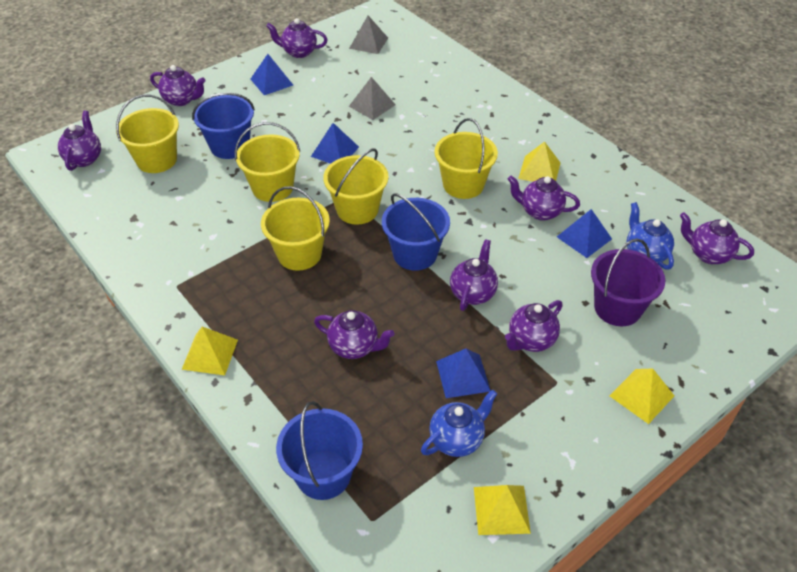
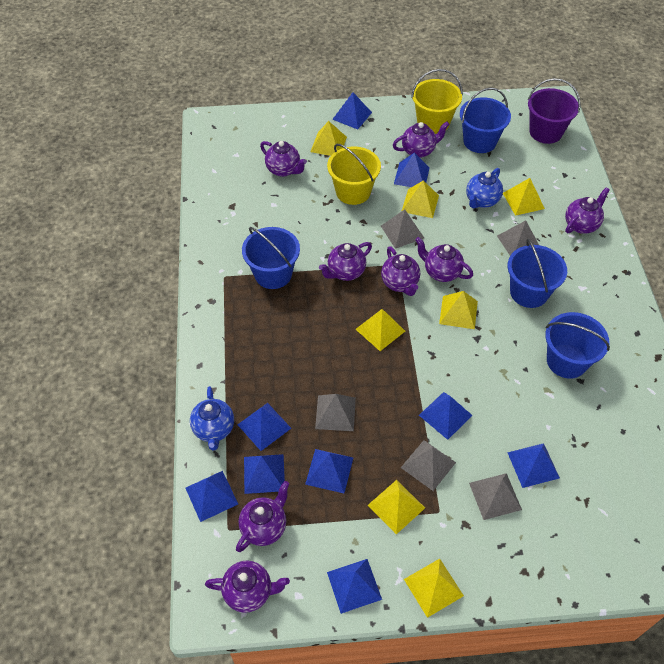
blue bucket: [192,93,255,159] [276,401,363,500] [382,193,450,270] = 3 -> [242,227,300,289] [460,88,511,153] [508,239,567,308] [545,312,610,379] = 4
blue pyramid: [251,54,293,95] [311,123,359,164] [436,349,491,398] [557,209,612,258] = 4 -> [186,471,238,522] [237,403,291,451] [244,454,285,494] [305,449,353,493] [327,559,382,614] [332,92,372,130] [394,152,430,187] [419,392,473,440] [507,443,560,488] = 9
grey pyramid: [349,15,388,54] [349,77,396,120] = 2 -> [315,394,356,431] [381,209,424,249] [401,440,456,491] [469,473,522,520] [497,220,539,256] = 5
yellow bucket: [116,94,179,173] [235,122,300,202] [261,186,330,270] [323,149,388,225] [435,118,498,199] = 5 -> [327,144,381,205] [411,69,463,134] = 2
yellow pyramid: [181,327,238,375] [474,485,531,535] [518,142,561,182] [610,368,674,424] = 4 -> [310,121,347,156] [355,309,405,351] [368,480,425,534] [401,180,439,218] [404,559,464,618] [439,291,478,329] [503,178,545,216] = 7

